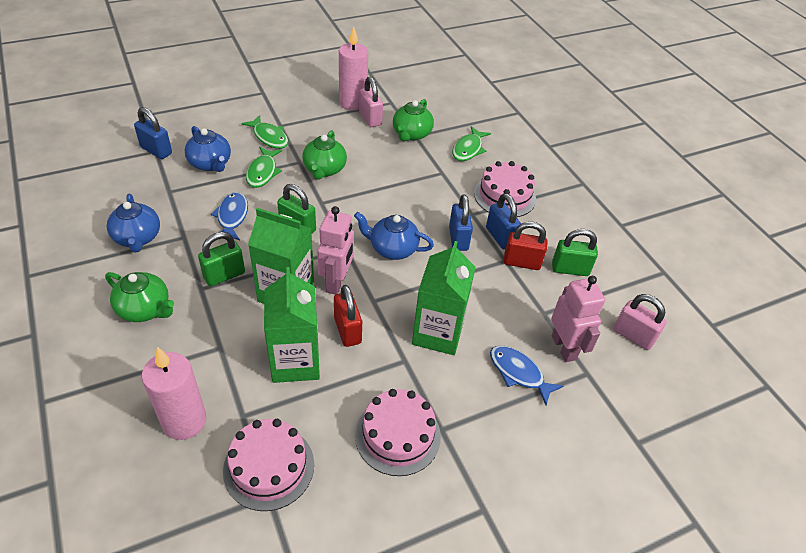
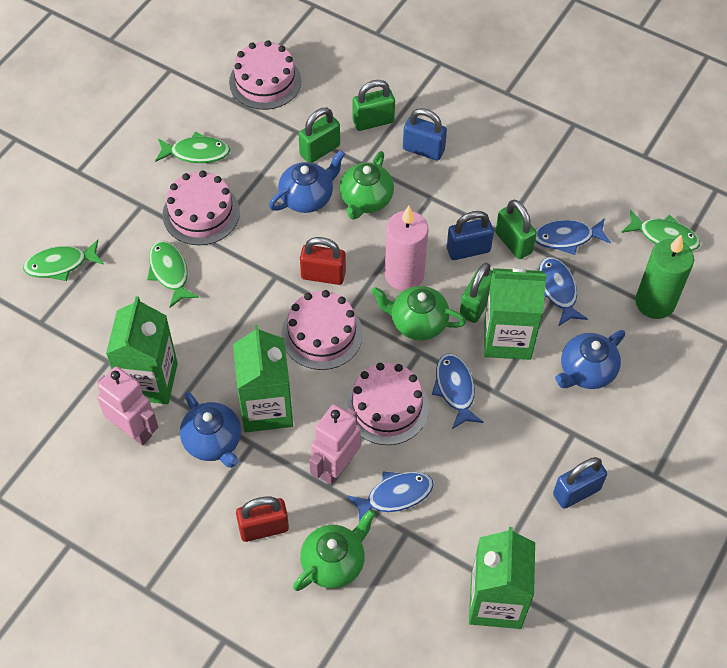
blue fish: [211,192,248,240] [490,346,564,405] = 2 -> [347,472,434,522] [432,354,484,429] [535,219,611,255] [538,257,588,326] = 4
green candle: none = 0 -> [636,234,694,319] = 1
green carton: [248,208,314,304] [264,267,320,383] [412,241,476,355] = 3 -> [106,296,178,404] [233,325,293,432] [469,527,535,629] [484,267,547,360] = 4
green fish: [241,115,289,149] [246,147,282,188] [452,126,491,161] = 3 -> [23,240,104,281] [147,241,199,308] [155,132,230,163] [621,209,700,251] = 4
green padlock: [198,232,245,286] [277,184,316,234] [552,229,598,276] = 3 -> [299,108,340,163] [353,80,395,131] [460,263,493,323] [495,200,537,259] = 4
pink cake: [223,419,314,511] [355,389,441,476] [474,161,536,217] = 3 -> [163,170,240,245] [229,40,301,110] [281,290,363,370] [345,363,429,445] = 4
pink candle: [142,347,206,440] [339,26,368,111] = 2 -> [385,206,429,291] = 1
pink padlock: [359,77,383,127] [614,294,667,350] = 2 -> none = 0

